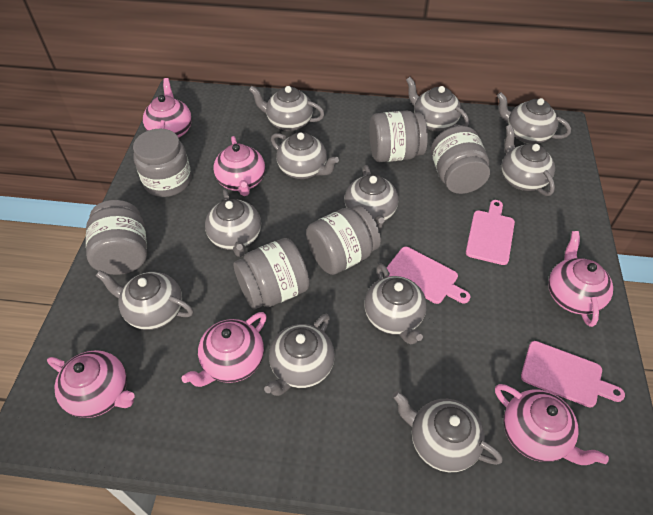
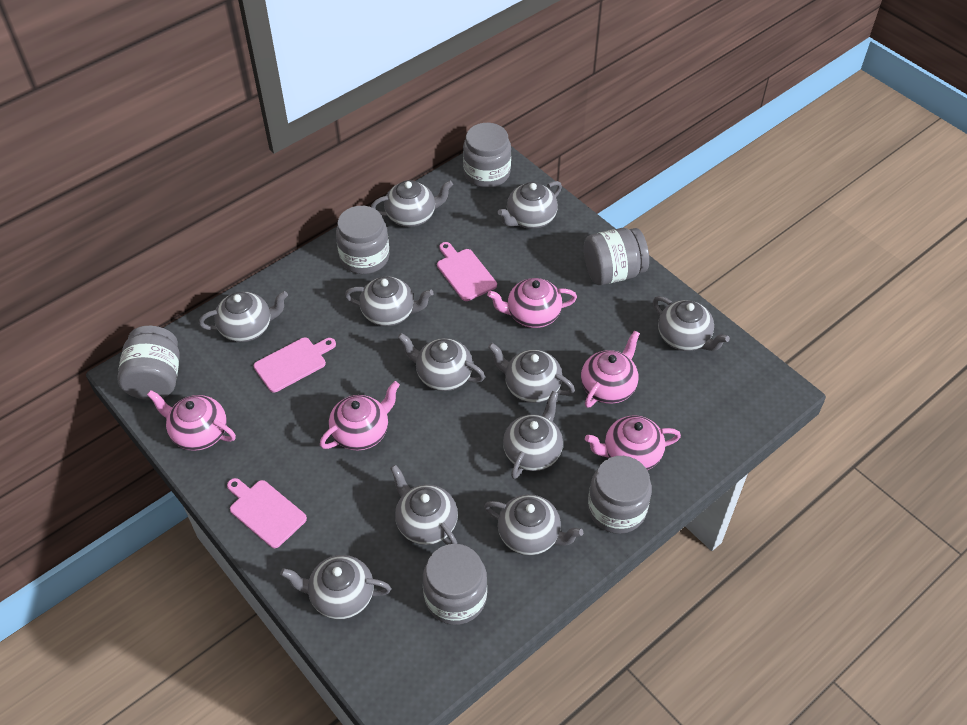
pink teapot: [47,350,135,418] [143,78,192,138] [181,312,267,387] [214,136,265,196] [495,384,609,465] [548,231,613,327] = 6 -> [147,390,236,451] [320,381,400,450] [487,278,577,328] [581,330,640,408] [585,415,681,470] = 5

